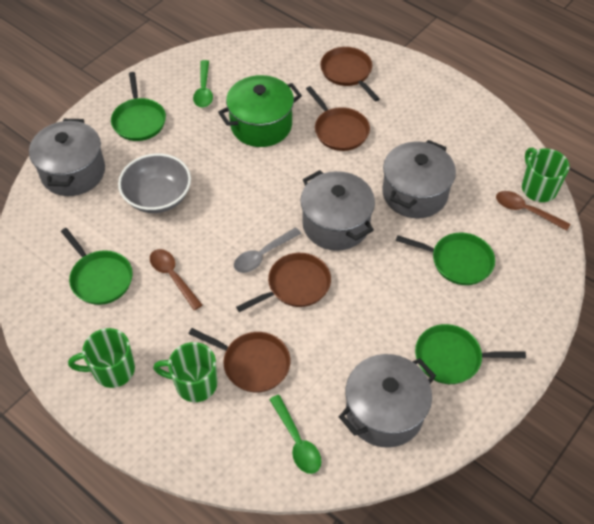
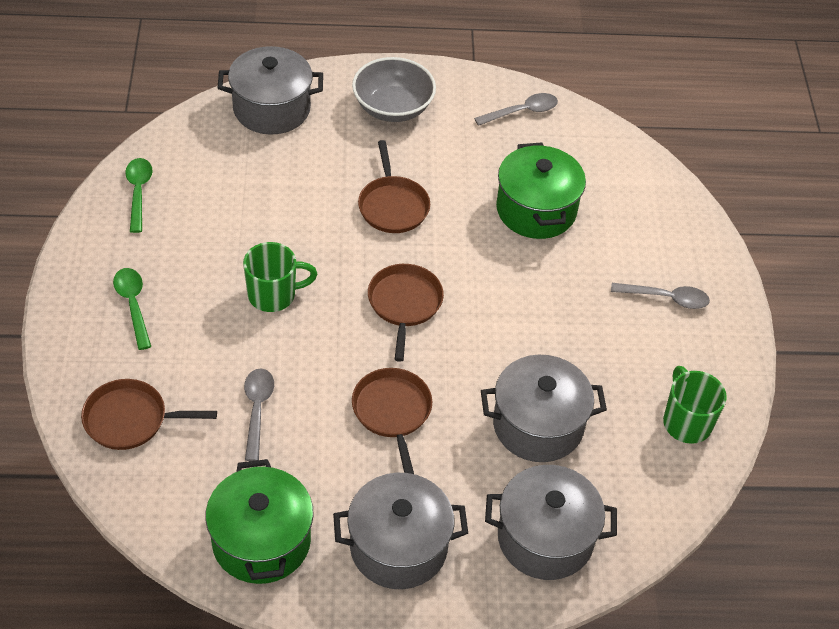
brown spoon: [150,249,202,310] [496,191,570,231] = 2 -> none = 0
green mug: [68,328,135,388] [153,342,217,402] [522,147,570,202] = 3 -> [243,242,317,312] [663,366,727,444] = 2
green pan: [61,228,133,305] [111,72,166,141] [396,232,495,285] [415,324,526,384] = 4 -> none = 0
green pot: [218,75,302,147] = 1 -> [205,459,314,584] [496,142,586,239] = 2
grey spoon: [234,228,301,273] = 1 -> [244,369,274,461] [474,93,558,126] [611,283,710,309] = 3

